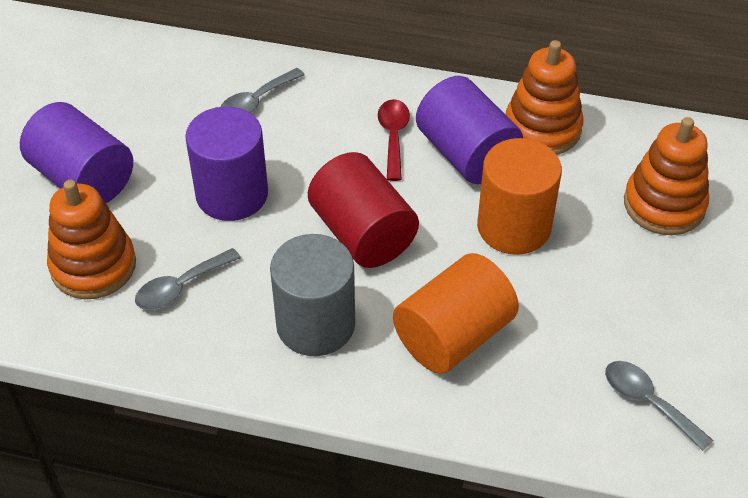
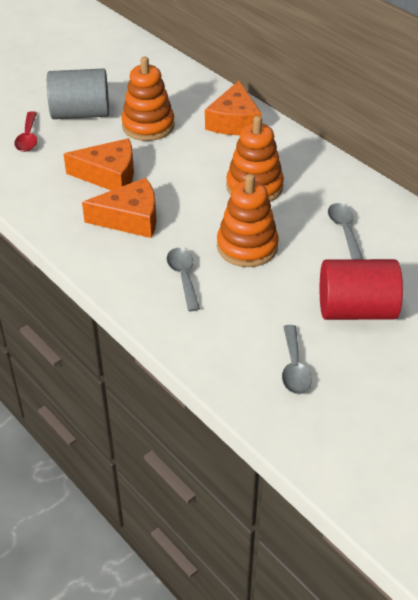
orange cheese: none = 0 -> [64,138,134,190] [82,178,156,238] [205,80,261,135] = 3
orange cylinder: [393,253,519,374] [477,138,562,255] = 2 -> none = 0
purple cylinder: [20,102,133,203] [185,106,268,221] [416,76,523,184] = 3 -> none = 0

